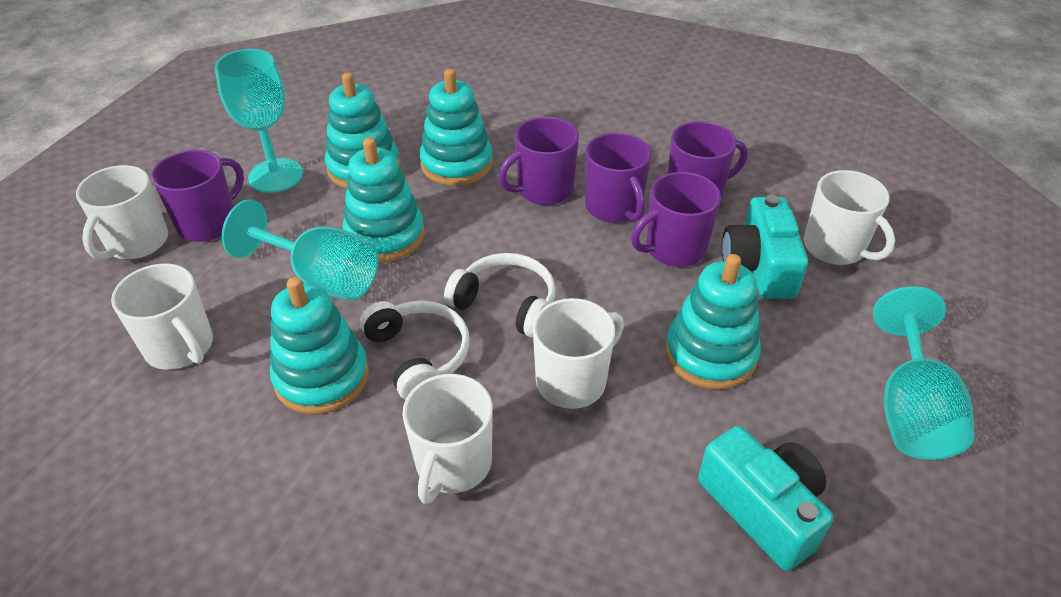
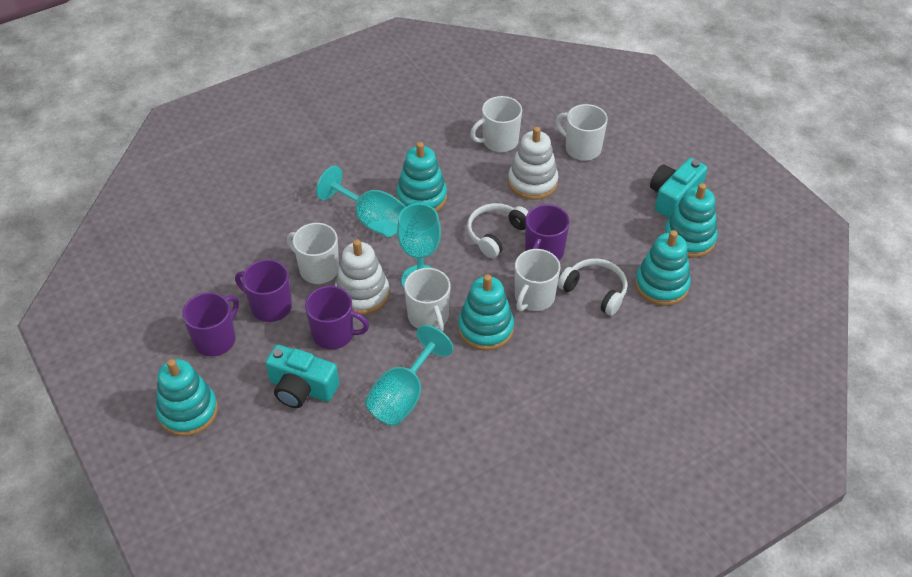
purple mug: [151,150,244,242] [499,117,579,205] [585,133,652,223] [631,172,721,267] [668,121,748,201] = 5 -> [182,292,239,356] [235,259,292,322] [305,286,369,350] [525,204,570,260] = 4
white stacking toy: none = 0 -> [335,240,389,315] [508,127,559,200] = 2

